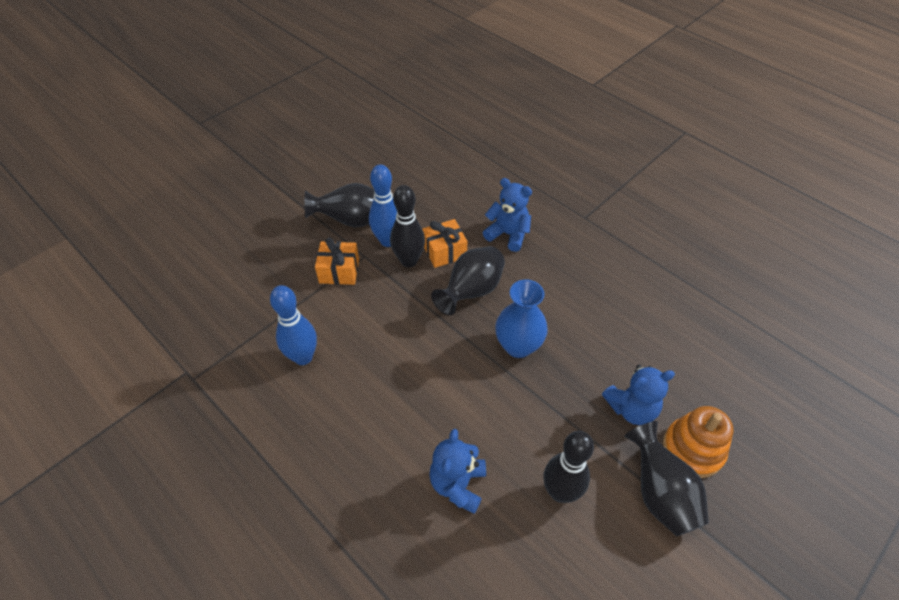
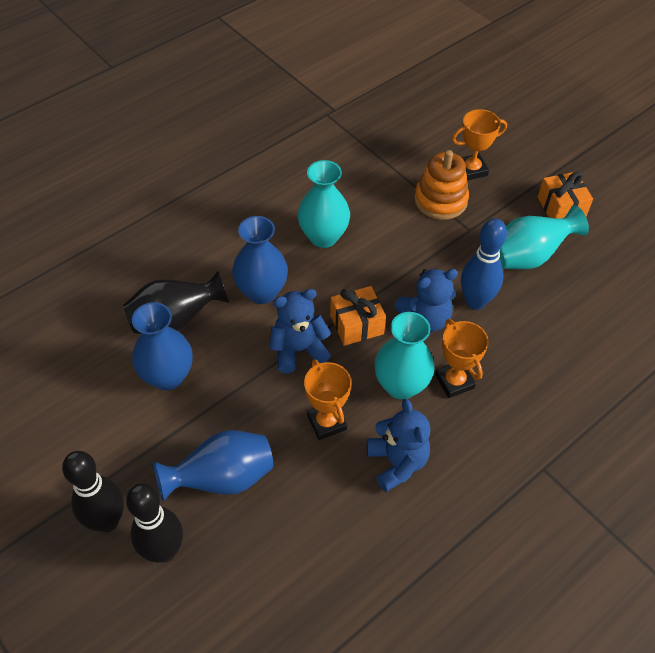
black vase: [304,183,375,228] [431,246,505,315] [624,421,709,536] = 3 -> [123,271,229,334] = 1
blue bowling pin: [270,285,317,365] [369,165,397,247] = 2 -> [461,218,507,310] = 1
blue vase: [495,279,548,358] = 1 -> [132,302,192,390] [153,430,273,501] [232,216,288,304] = 3
orange trophy: none = 0 -> [304,359,352,440] [435,319,489,398] [452,109,507,181] = 3
turquoise vase: none = 0 -> [298,160,350,248] [374,312,435,400] [500,205,589,269] = 3

